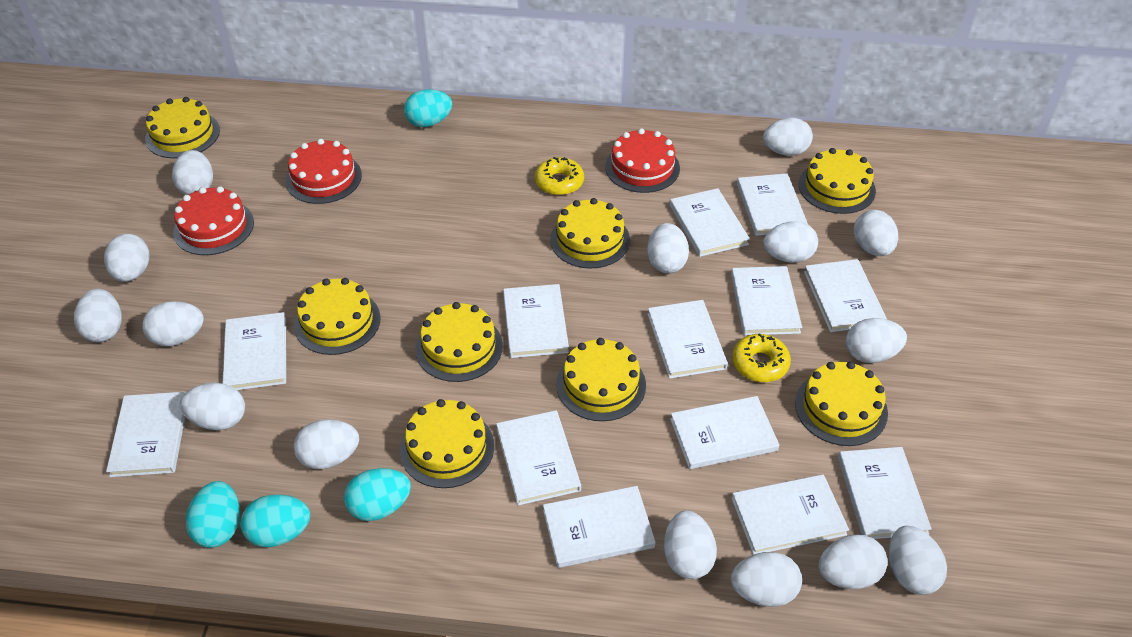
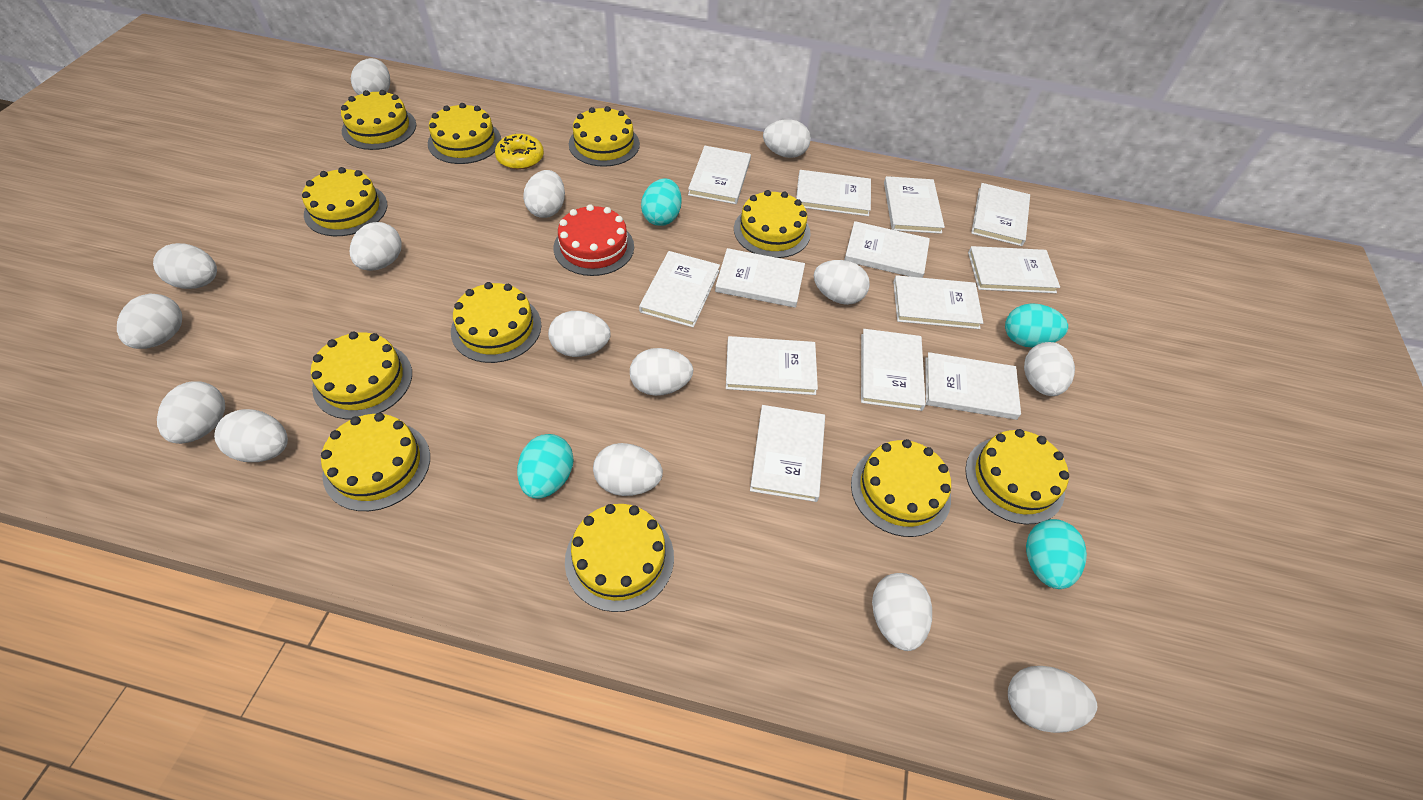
red cake: [173,186,254,255] [285,139,362,204] [605,128,680,193] = 3 -> [554,204,634,276] = 1
yellow cake: [145,97,220,158] [294,278,381,355] [400,399,494,488] [415,302,503,382] [550,198,630,269] [556,338,646,421] [795,361,888,446] [799,148,876,214] = 8 -> [302,167,387,236] [311,331,412,419] [321,413,430,511] [341,90,416,150] [428,103,501,164] [451,282,542,363] [565,504,674,612] [569,106,640,167] [734,190,811,258] [851,439,951,537] [965,429,1069,525] = 11
yellow donut: [535,157,584,195] [732,333,791,382] = 2 -> [495,134,544,170] = 1

